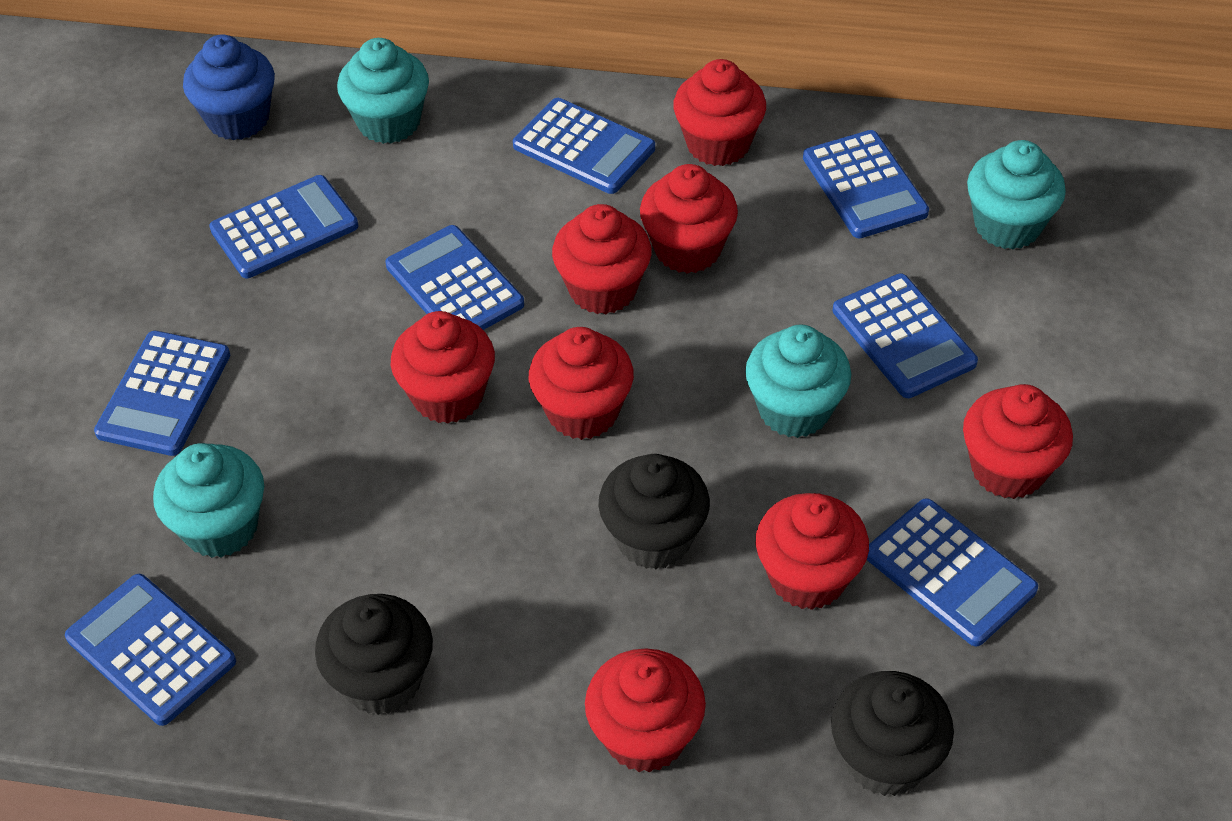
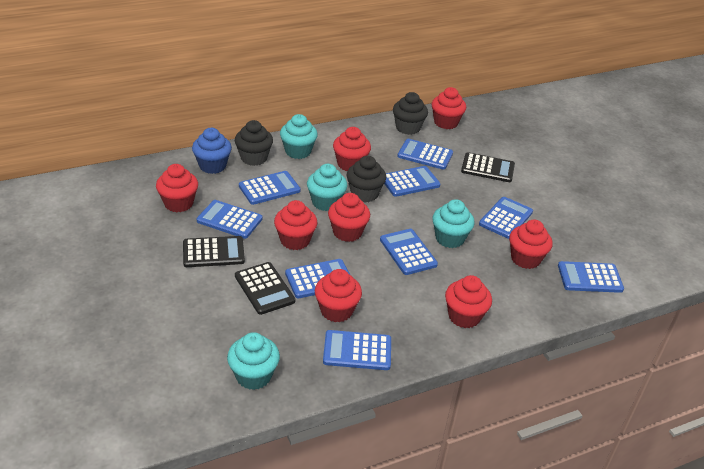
black calculator: none = 0 -> [183,236,245,267] [235,262,295,315] [461,152,515,182] = 3
blue calculator: [65,574,236,726] [94,331,230,456] [209,175,359,278] [385,225,524,330] [513,98,655,194] [803,130,929,238] [833,273,978,398] [867,498,1038,646] = 8 -> [196,200,263,239] [239,171,301,205] [285,259,350,298] [323,330,391,370] [380,229,438,275] [384,166,441,197] [397,139,453,170] [479,197,533,239] [558,261,624,293] = 9

